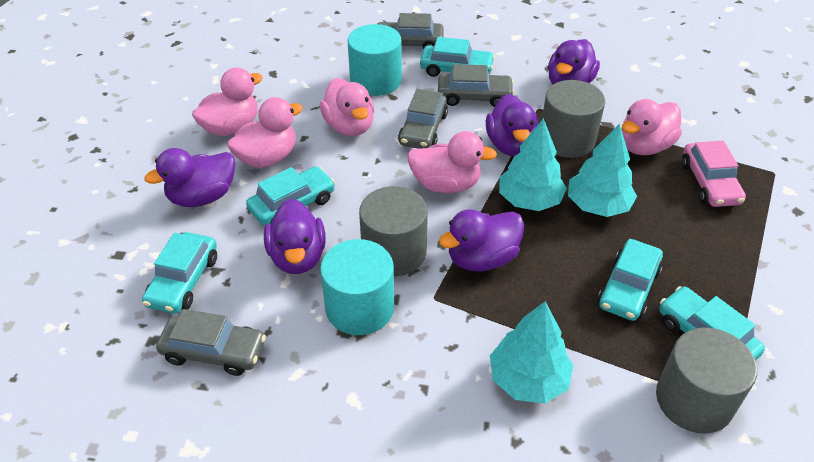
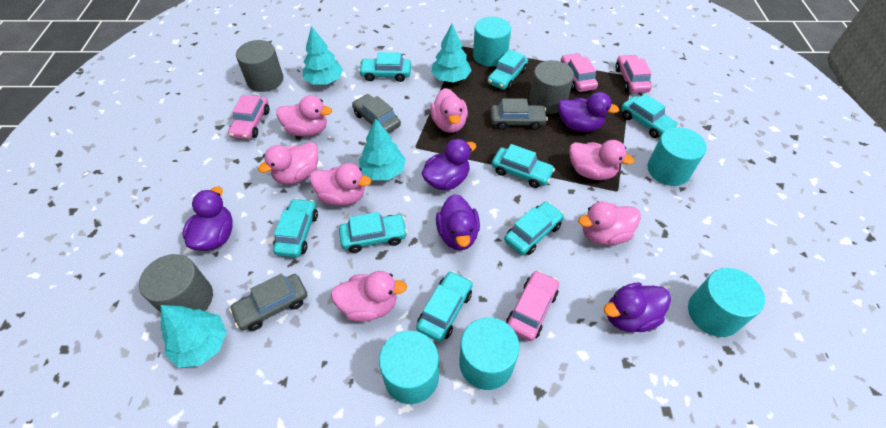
grey car: [156,309,266,376] [377,13,444,49] [398,89,448,149] [438,64,514,107] = 4 -> [229,274,307,331] [352,94,401,134] [490,98,548,130] = 3
pink car: [682,141,746,207] = 1 -> [228,95,270,140] [506,270,559,341] [561,53,598,92] [615,55,652,93] = 4
pink duck: [192,68,263,136] [227,97,303,168] [320,78,374,136] [407,131,497,193] [621,99,682,155] = 5 -> [258,142,318,184] [276,95,332,137] [310,163,371,206] [331,271,407,322] [430,88,468,133] [569,140,634,180] [578,201,641,245] = 7
turquoise car: [142,232,217,313] [246,166,335,226] [420,37,495,77] [598,239,663,321] [659,286,765,361] = 5 -> [273,198,318,258] [339,212,407,253] [358,52,411,82] [416,271,473,342] [487,49,528,90] [492,144,555,188] [504,202,564,255] [621,94,679,138] = 8
turquoise cylinder: [320,239,394,335] [347,24,402,96] = 2 -> [379,331,439,404] [459,317,520,390] [473,17,511,67] [648,127,707,186] [688,268,765,337] = 5
turquoise tree: [490,301,573,403] [499,118,567,211] [568,123,637,217] = 3 -> [161,305,227,367] [303,26,343,85] [359,119,406,180] [431,24,472,83] = 4

